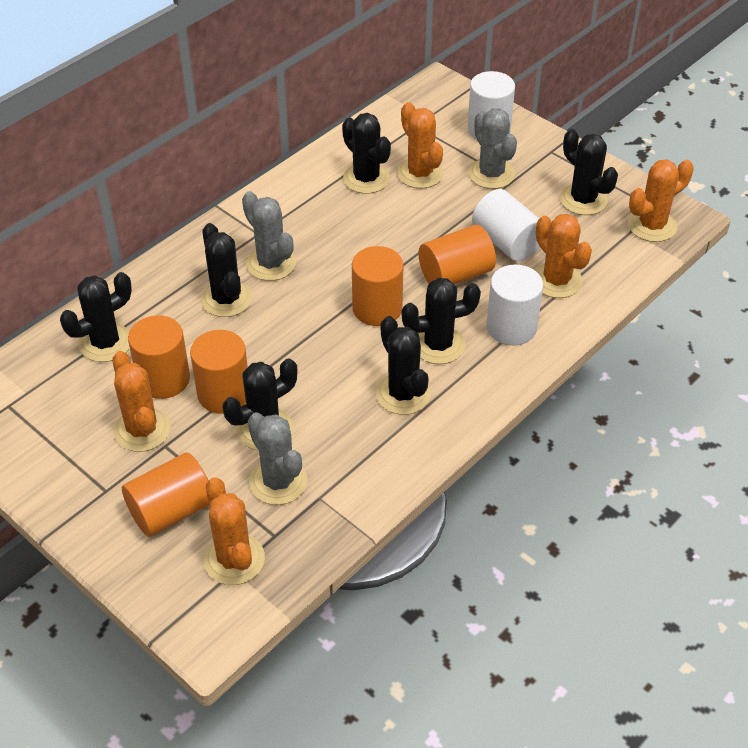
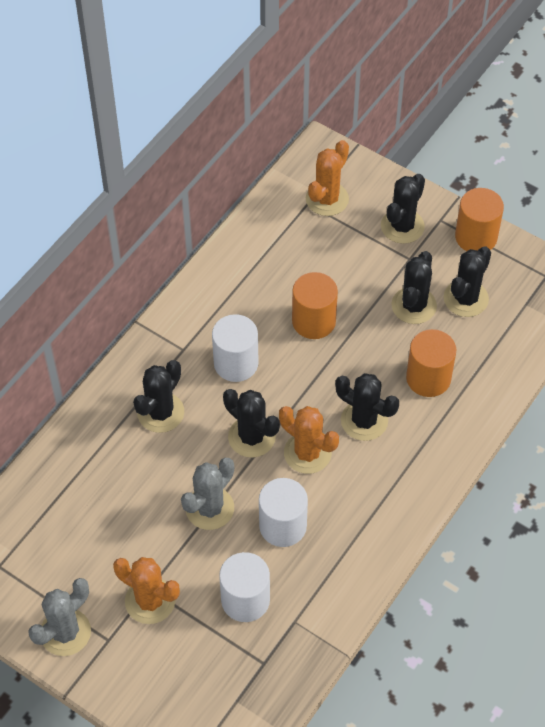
black cactus: [60,272,132,362] [201,223,252,317] [222,358,297,451] [342,113,391,194] [376,316,431,415] [402,278,481,364] [560,129,618,215] = 7 -> [133,360,184,433] [223,389,280,458] [335,373,399,441] [381,174,425,244] [391,251,437,324] [444,246,491,317] = 6
grey cactus: [242,191,296,281] [248,412,308,505] [468,108,517,189] = 3 -> [28,578,91,656] [181,458,234,530] = 2
orange cactus: [112,351,170,452] [203,477,265,585] [397,102,444,189] [535,214,592,298] [628,159,694,242] = 5 -> [113,557,180,624] [279,406,339,474] [306,140,349,216] = 3
orange cylinder: [122,452,209,537] [128,315,190,399] [190,330,248,414] [352,246,404,326] [418,225,496,285] = 5 -> [292,272,338,339] [406,329,456,397] [455,188,504,251] = 3

